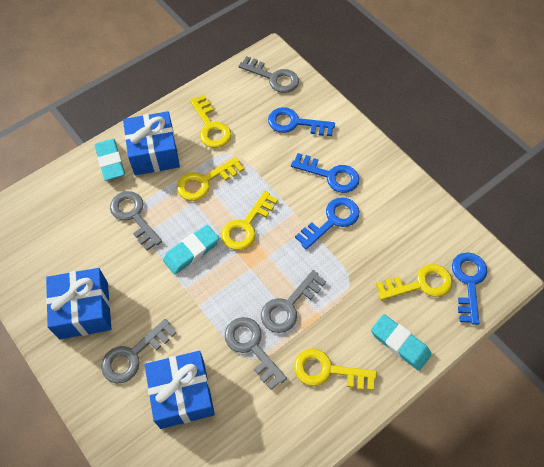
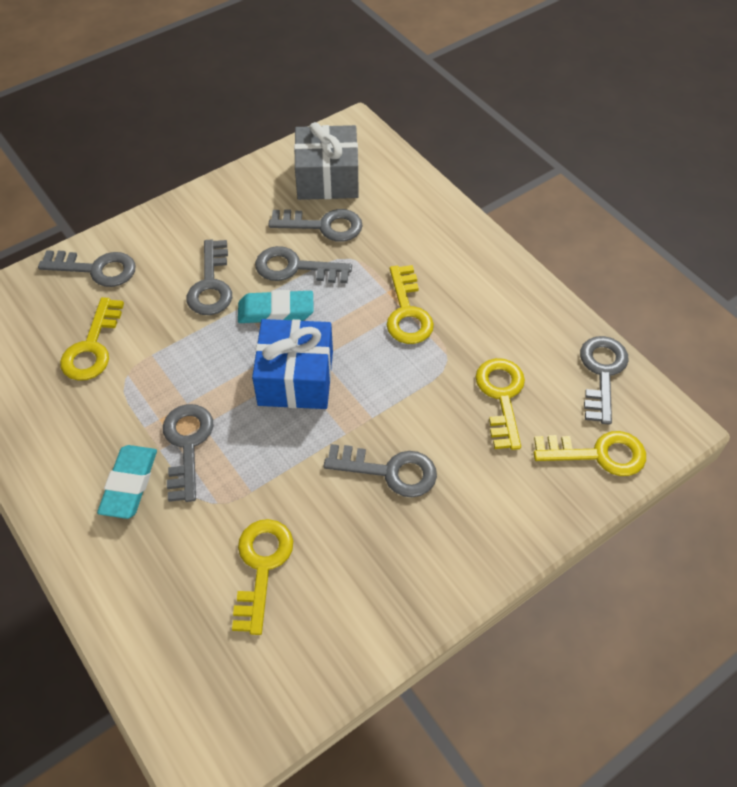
blue gift: [46,268,111,339] [123,111,180,175] [145,351,215,429] = 3 -> [252,319,333,409] = 1
blue key: [268,107,335,136] [291,153,360,193] [295,197,359,250] [452,252,487,325] = 4 -> none = 0
grey gift: none = 0 -> [294,122,359,200] = 1
grey key: [101,319,176,384] [110,191,162,251] [225,317,287,390] [239,56,299,93] [261,270,326,333] = 5 -> [38,250,136,287] [163,404,214,502] [187,239,232,315] [255,246,352,283] [268,209,363,242] [324,444,437,497] [580,336,629,425] = 7
turquoise eraser: [95,139,125,181] [163,225,219,275] [371,314,432,371] = 3 -> [97,445,157,519] [238,290,314,323] = 2

